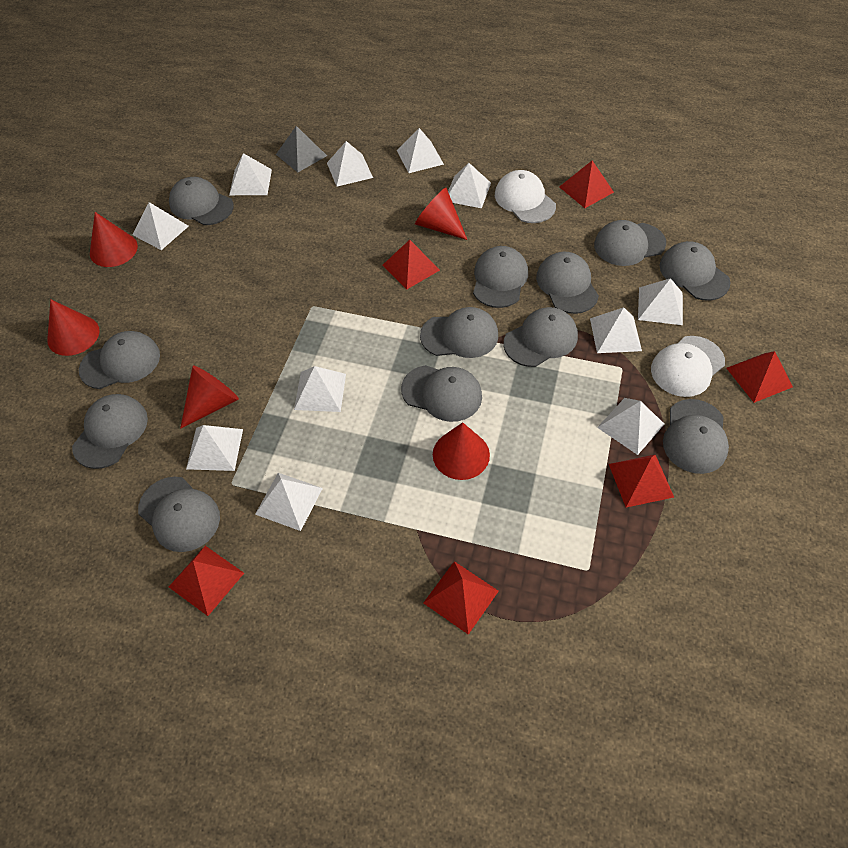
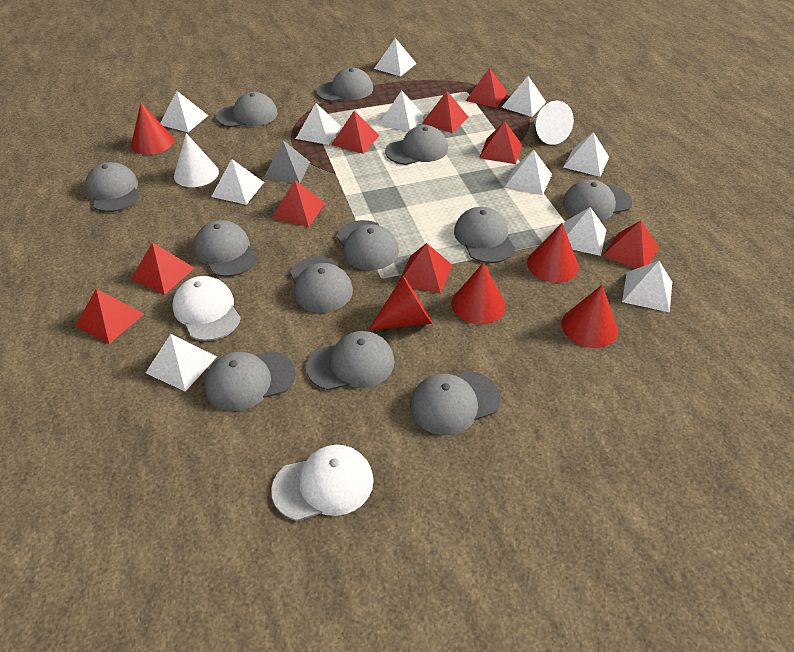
red pyramid: [169,546,244,616] [382,240,440,289] [423,561,499,635] [559,160,614,208] [609,455,674,508] [726,351,793,403] = 6 -> [75,289,144,344] [131,242,194,295] [272,180,325,227] [331,111,379,154] [398,243,452,294] [422,91,468,133] [466,68,507,108] [479,121,522,164] [603,221,659,269] = 9
white cone: none = 0 -> [174,133,219,187] [533,101,574,145] = 2

